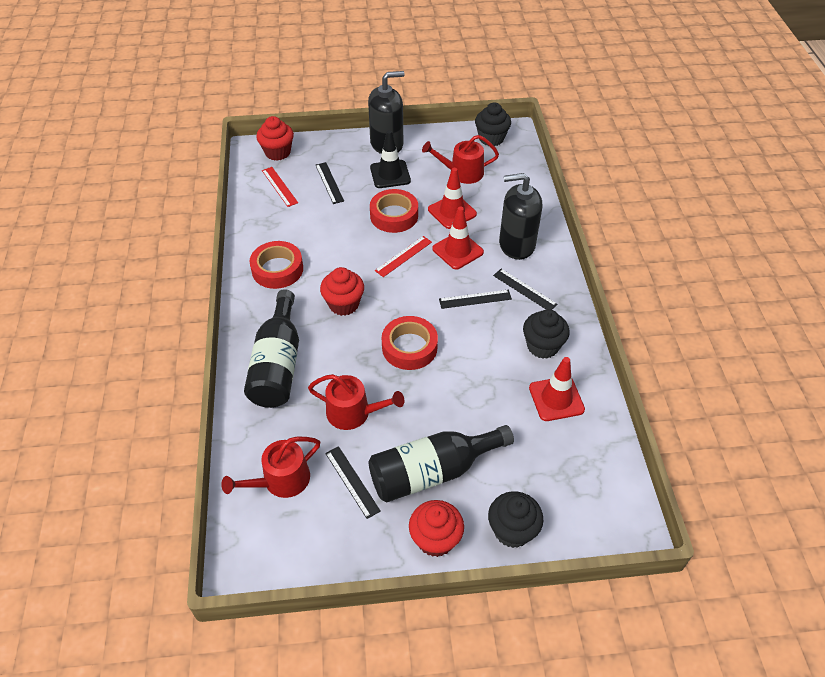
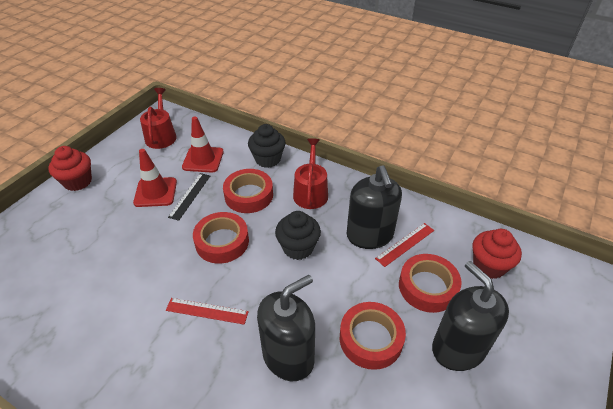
black bottle: [244,289,299,408] [369,425,514,502] = 2 -> none = 0
black cupcake: [475,103,511,146] [488,491,543,548] [523,309,569,359] = 3 -> [248,124,286,168] [275,211,321,260] = 2
black ruler: [316,162,344,204] [325,446,381,519] [439,290,512,309] [493,269,557,310] = 4 -> [168,173,210,221] = 1
black soap dispenser: [368,71,405,154] [499,173,542,260] = 2 -> [257,275,315,381] [347,165,402,249] [432,261,509,371] = 3
black traffic cone: [370,130,411,188] = 1 -> none = 0
red cupcake: [256,116,294,161] [320,267,364,316] [409,500,464,557] = 3 -> [48,146,92,191] [472,229,522,279] = 2
red tape: [250,241,303,289] [370,189,418,233] [382,316,438,370] = 3 -> [193,212,249,264] [223,169,273,213] [340,302,406,370] [399,254,462,313] = 4
red traffic cone: [428,168,477,229] [432,206,484,269] [529,357,585,421] = 3 -> [133,149,177,207] [182,117,224,173] = 2
red watering can: [221,437,320,498] [308,374,404,430] [422,135,499,184] = 3 -> [140,88,177,149] [293,138,328,209] = 2

